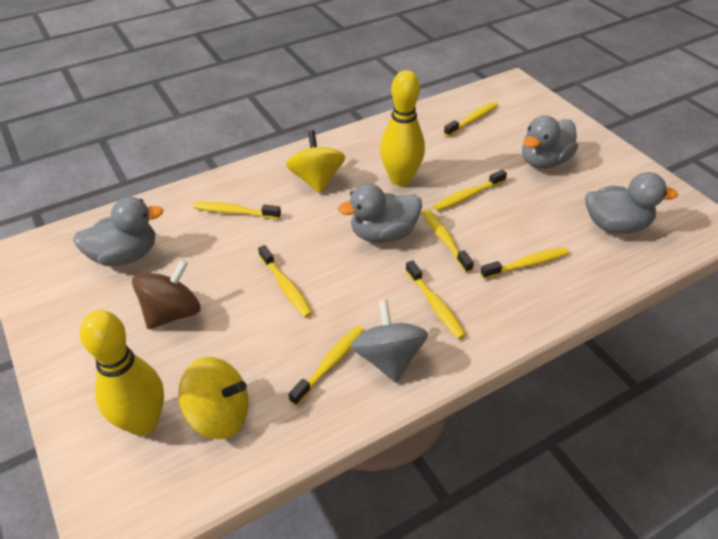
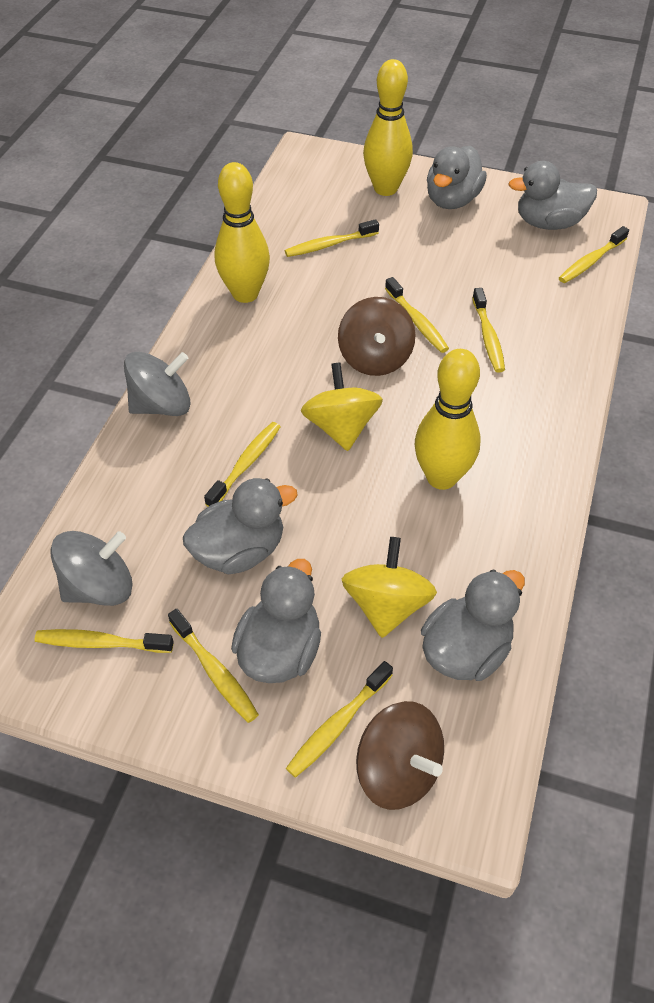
brown spinning top: [132,260,201,329] = 1 -> [338,297,416,376] [356,701,444,810] = 2
grey duck: [73,197,163,266] [338,183,422,243] [522,115,578,169] [585,172,678,234] = 4 -> [183,478,298,574] [231,559,321,683] [421,569,525,681] [427,146,487,209] [508,161,597,230] = 5
grey spinning top: [351,300,428,383] = 1 -> [50,531,133,606] [124,352,190,416] = 2
yellow bowling pin: [80,310,164,436] [380,70,425,186] = 2 -> [215,162,270,303] [363,59,413,196] [415,349,480,490] = 3

